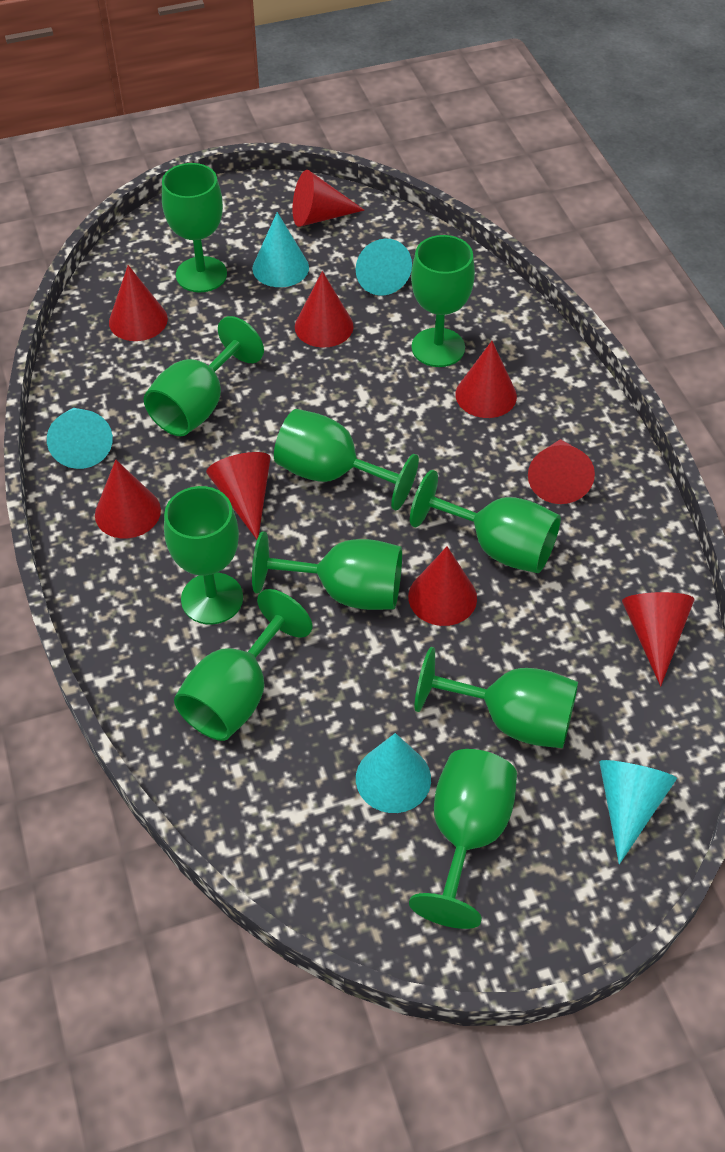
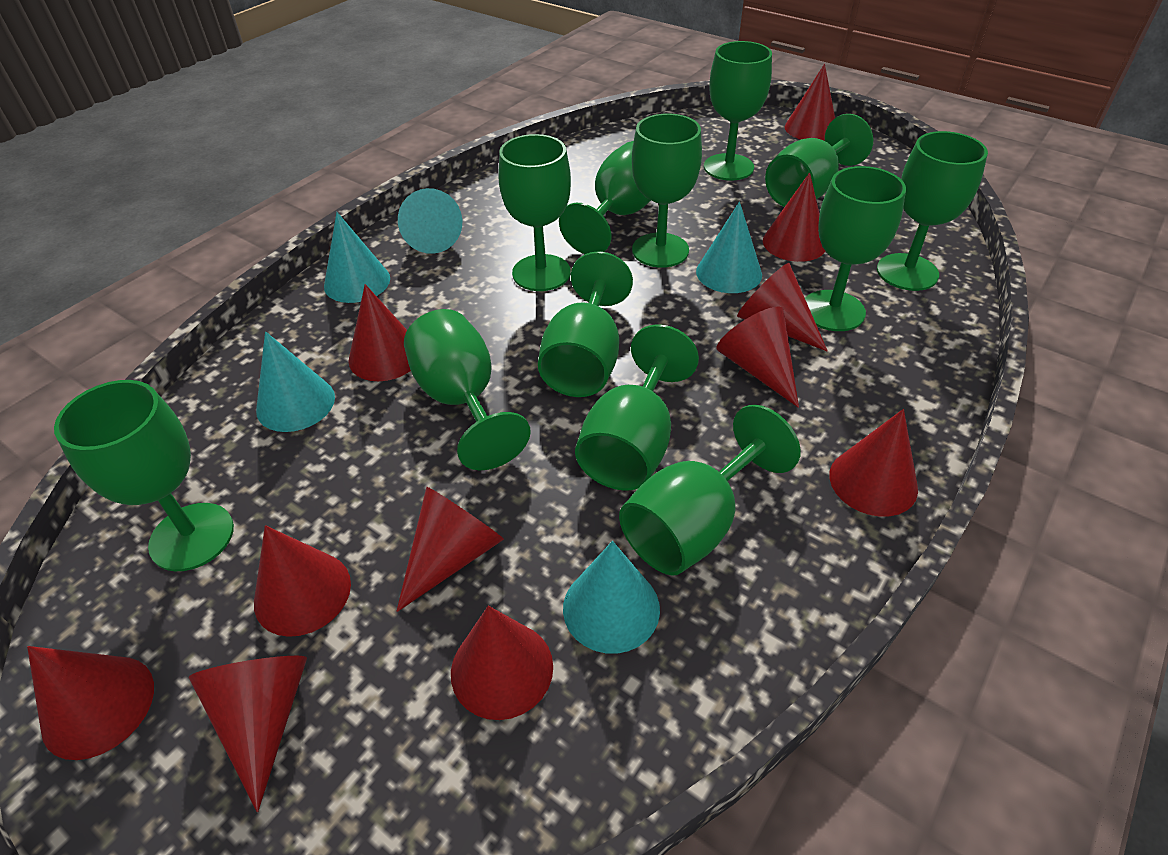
green goblet: [144,316,264,436] [162,163,227,293] [164,486,243,625] [174,589,312,741] [252,531,402,610] [274,409,419,511] [409,749,517,929] [410,470,561,573] [411,235,475,367] [415,647,578,748] = 10 -> [54,380,234,571] [404,309,531,470] [498,134,571,291] [538,251,633,397] [559,141,651,254] [575,324,699,491] [619,405,801,576] [632,114,702,268] [704,41,772,181] [765,114,873,207] [805,166,906,331] [877,131,988,291] = 12
red cone: [95,460,161,538] [109,265,168,341] [206,452,271,539] [292,170,364,227] [295,271,354,348] [408,547,477,626] [455,341,517,418] [528,439,595,504] [622,592,694,686] = 9 -> [27,646,154,760] [188,656,307,812] [254,525,351,637] [348,284,411,381] [396,487,504,612] [451,606,553,720] [716,306,799,408] [737,263,828,351] [763,172,825,262] [785,64,835,141] [829,409,918,517] = 11

